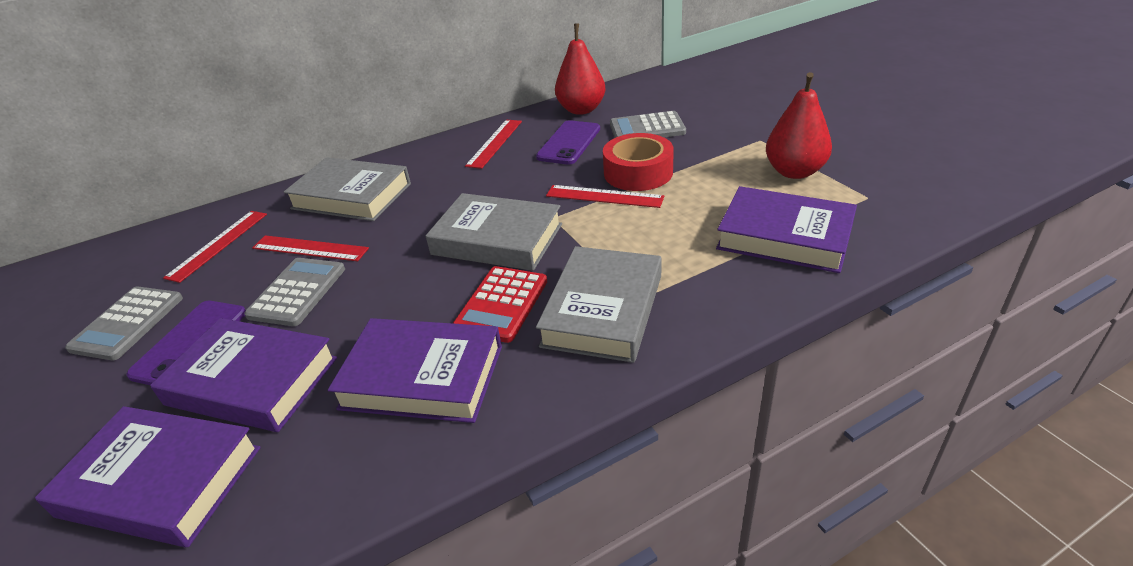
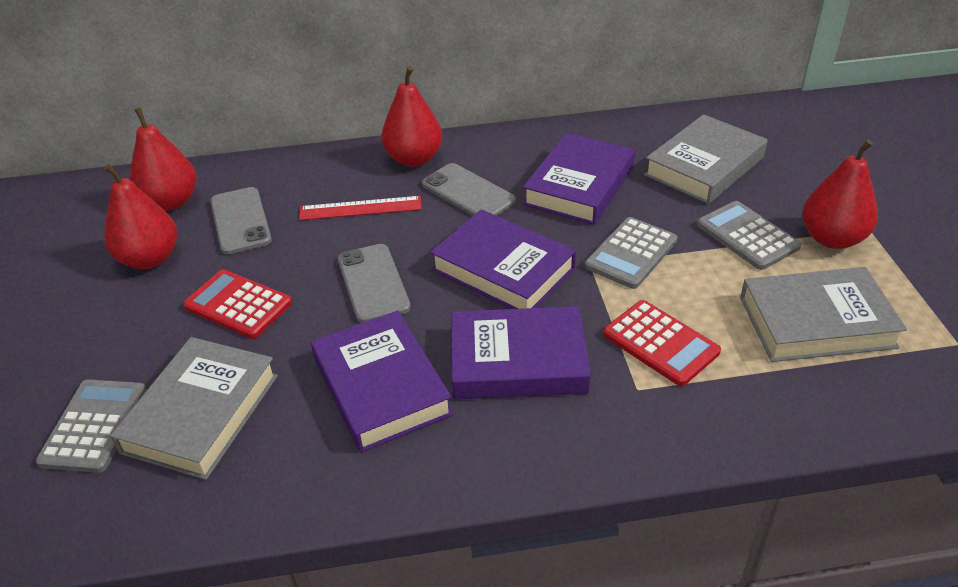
grey phone: none = 0 -> [210,187,272,254] [338,244,411,323] [422,163,516,216] = 3
purple phone: [126,301,246,385] [536,120,600,165] = 2 -> none = 0
red calculator: [453,266,547,343] = 1 -> [183,269,292,339] [603,300,721,386] = 2
red pear: [555,24,605,115] [766,72,832,179] = 2 -> [104,164,177,269] [130,107,197,211] [381,67,442,167] [802,139,878,249] = 4
red ruler: [163,211,267,283] [252,235,369,261] [465,120,522,169] [546,185,664,208] = 4 -> [299,196,422,220] = 1
red tape: [603,133,674,191] = 1 -> none = 0

